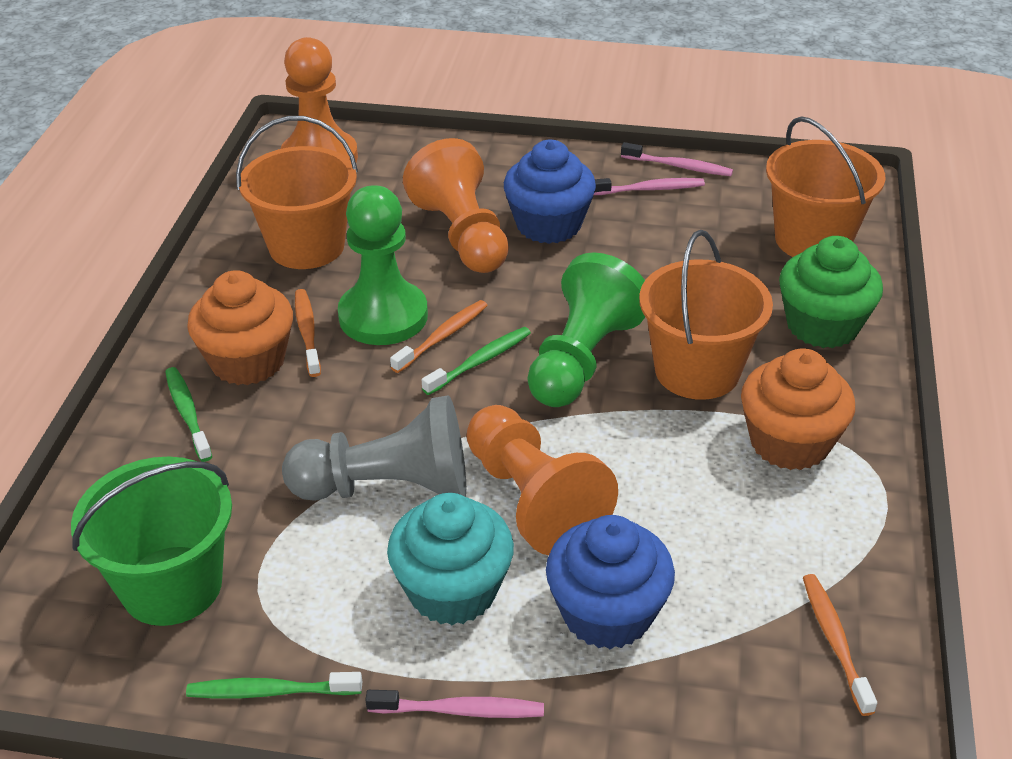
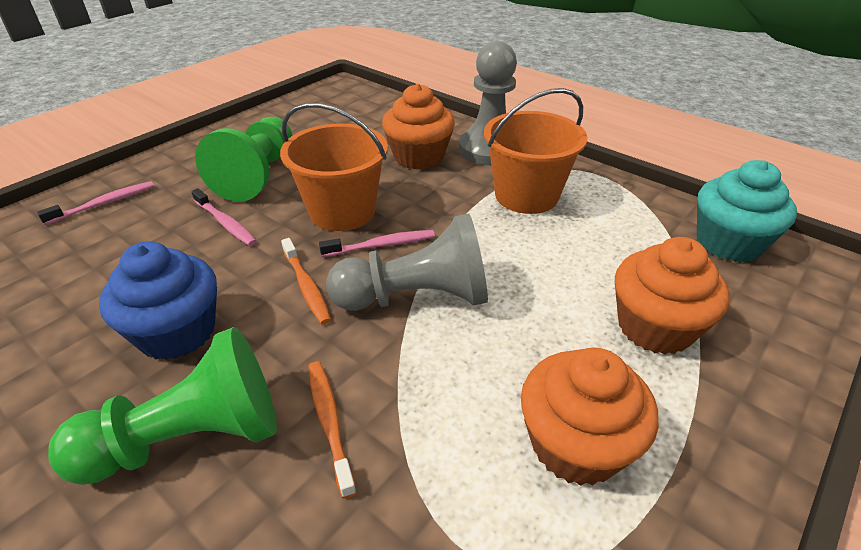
blue cupcake: [504,140,596,244] [546,515,675,649] = 2 -> [99,241,217,360] = 1
green bucket: [71,457,232,626] = 1 -> none = 0
green cupcake: [779,236,883,348] = 1 -> none = 0
green toothbrush: [165,367,212,462] [186,672,362,699] [422,327,531,395] = 3 -> none = 0
grey pawn: [282,395,466,501] = 1 -> [326,214,488,311] [459,41,517,165] = 2
orange bucket: [236,116,358,269] [639,230,773,400] [766,116,885,257] = 3 -> [280,103,388,231] [484,88,587,214] = 2
orange cupcake: [187,270,293,385] [741,348,855,470] = 2 -> [382,83,455,169] [521,348,658,486] [615,237,730,355] = 3
orange pawn: [280,37,358,162] [403,138,509,273] [467,405,618,555] = 3 -> none = 0
orange toothbrush: [295,289,321,377] [390,300,488,373] [803,574,877,716] = 3 -> [281,238,331,324] [308,362,357,499] = 2

